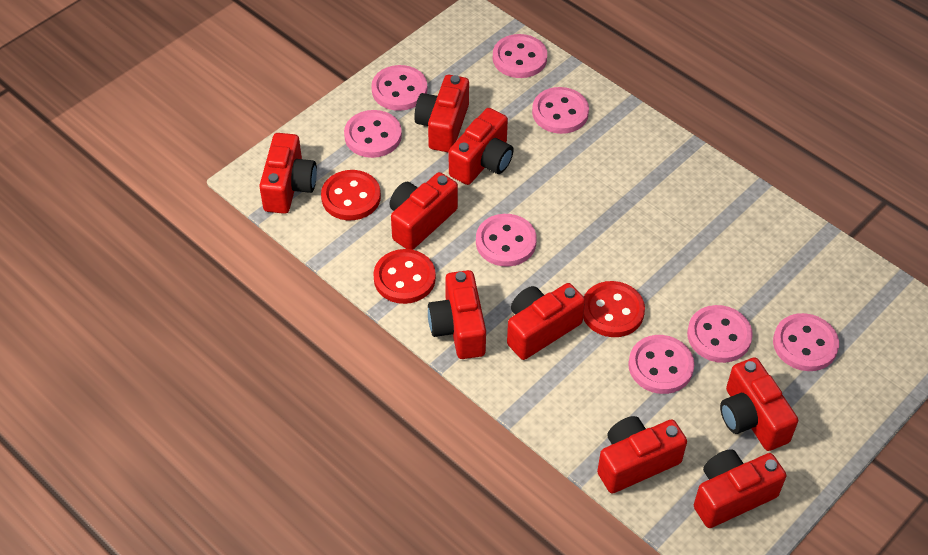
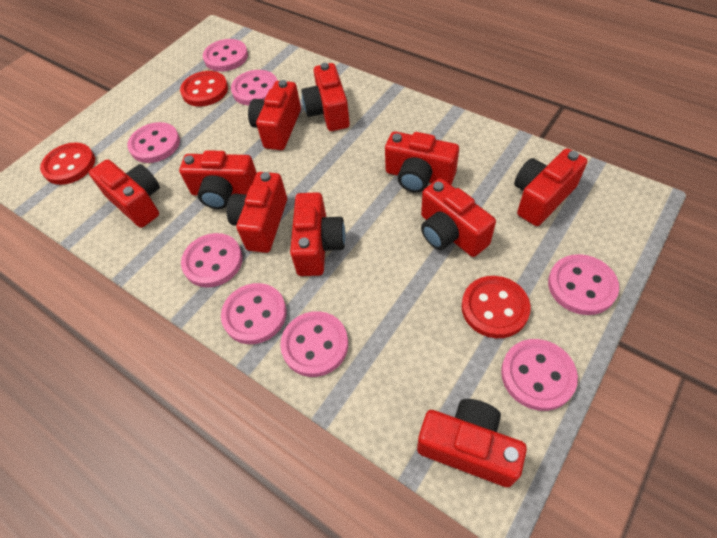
red camera: [259,133,317,214] [389,172,458,250] [414,75,469,153] [428,270,486,359] [449,108,514,185] [507,283,585,360] [597,416,687,493] [694,449,786,528] [720,357,798,451] = 9 -> [89,159,160,228] [179,150,257,209] [227,172,287,253] [248,80,301,150] [290,192,346,276] [301,63,350,131] [385,131,459,193] [417,399,527,487] [421,178,496,257] [514,148,588,226] = 10

